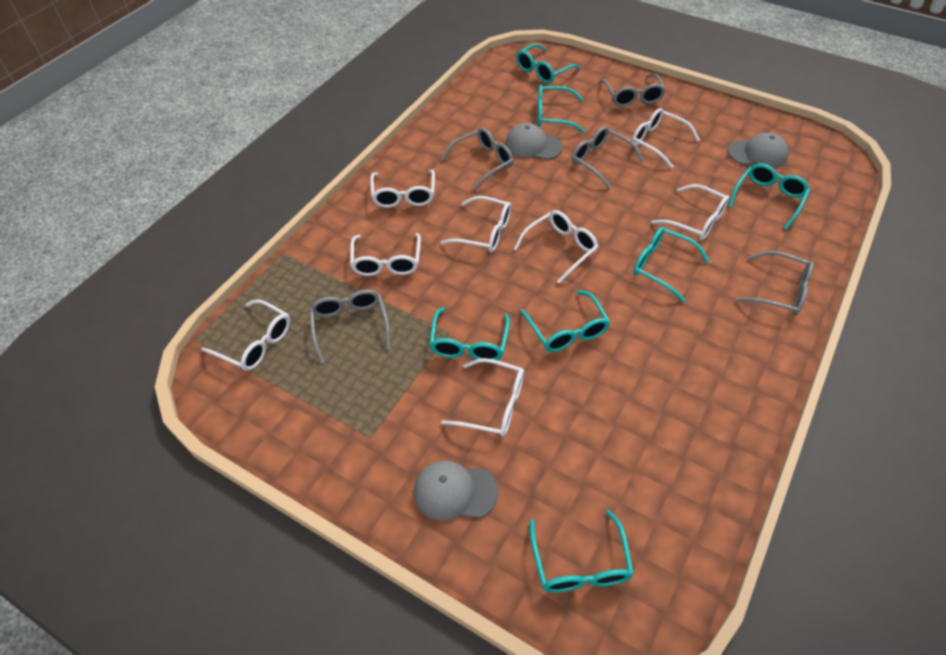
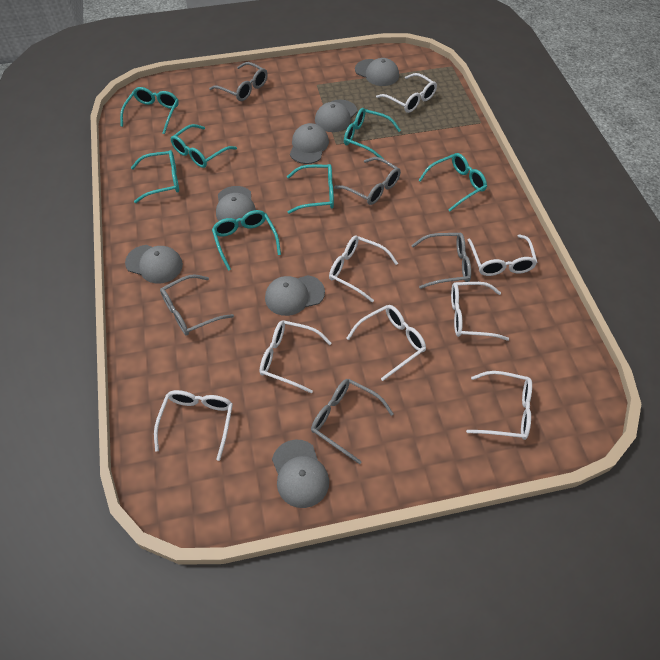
grey cap: [414,461,498,521] [505,123,563,160] [728,133,789,168] = 3 -> [125,245,183,283] [216,186,256,227] [265,275,325,316] [272,439,329,508] [290,123,329,164] [315,100,357,132] [355,58,399,86] = 7

